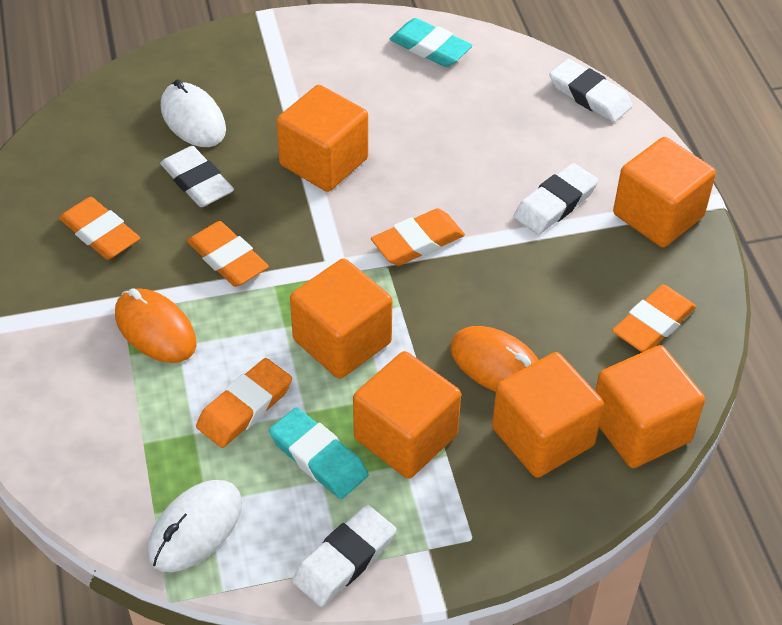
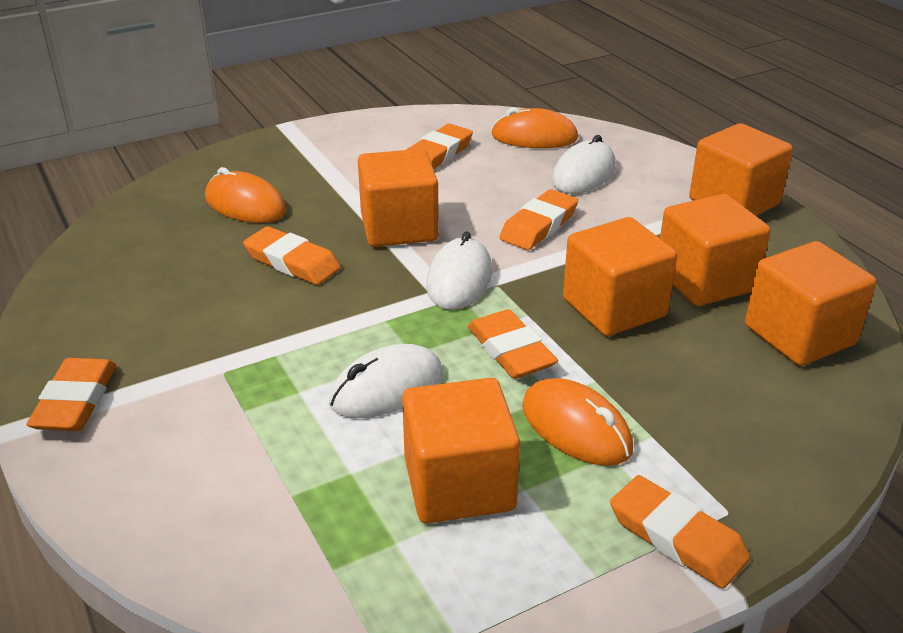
orange eraser: [59,197,140,260] [187,221,269,287] [196,358,292,448] [371,208,465,266] [612,285,696,352] = 5 -> [26,358,116,431] [243,226,341,285] [407,124,473,169] [467,309,558,379] [499,189,578,250] [610,475,750,589] = 6
orange mouse: [115,288,197,363] [451,326,539,392] = 2 -> [205,167,286,223] [491,107,578,148] [522,378,633,466] = 3
turquoise eraser: [269,407,368,499] [390,18,473,67] = 2 -> none = 0
white eraser: [160,146,234,207] [292,505,396,607] [514,163,598,235] [549,59,632,122] = 4 -> none = 0
white mouse: [148,480,242,572] [161,79,226,147] = 2 -> [329,344,442,418] [426,231,492,310] [552,135,616,194] = 3

